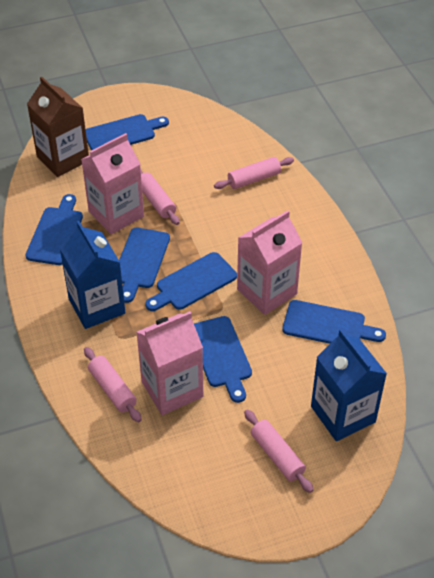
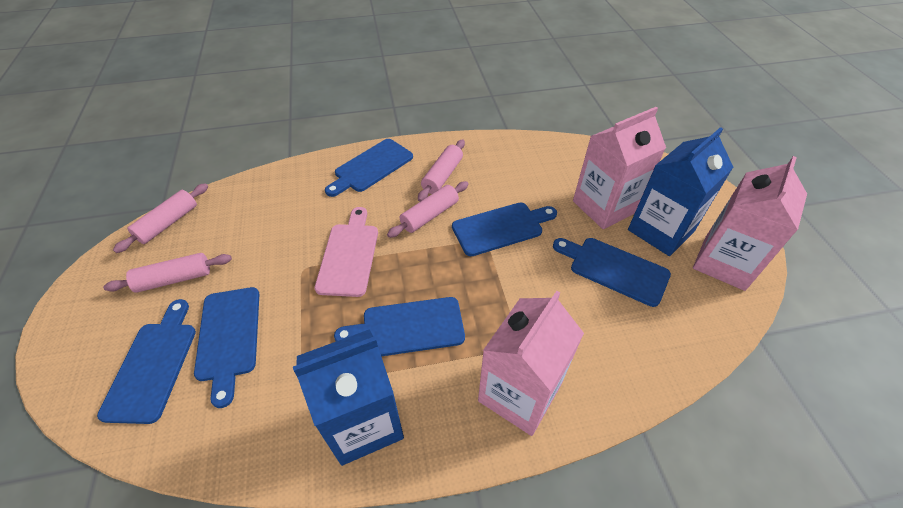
brown carton: [27,77,89,177] = 1 -> none = 0
pink cutting board: none = 0 -> [315,207,378,297] = 1

